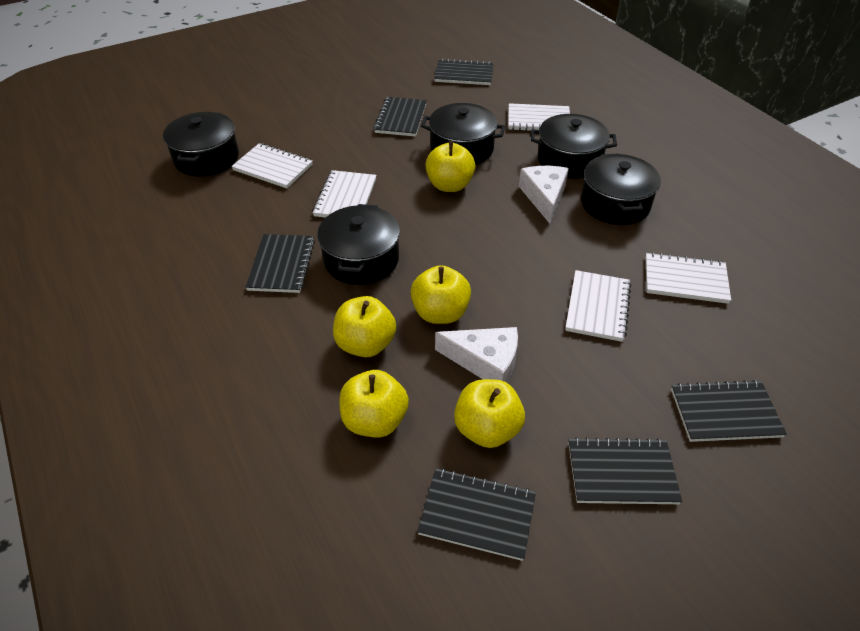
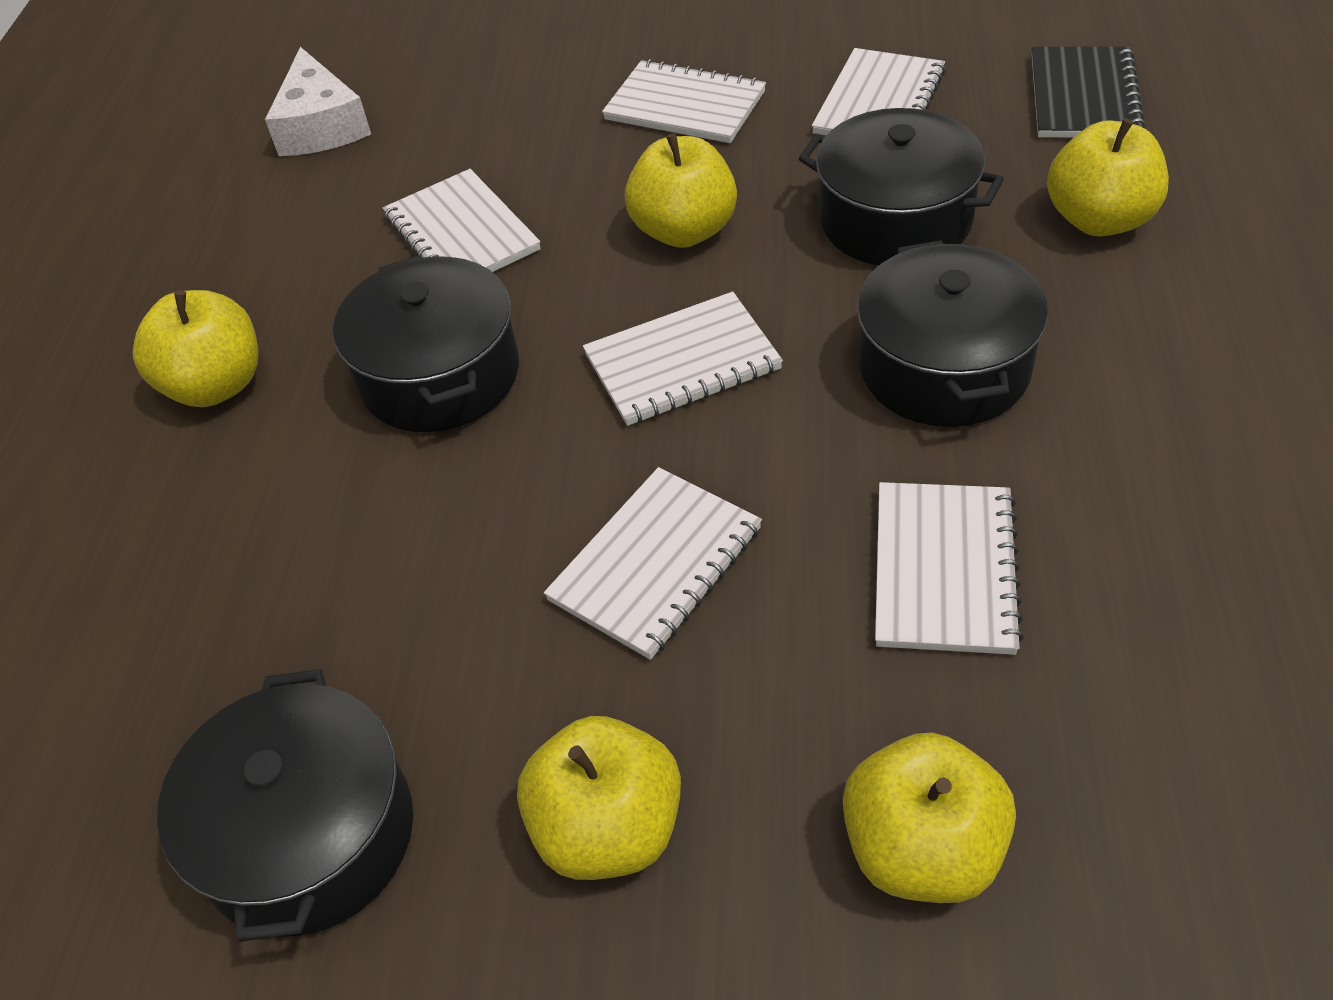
black notebook: [246,234,315,293] [374,97,427,137] [417,468,536,561] [434,59,494,85] [568,437,682,504] [671,380,787,442] = 6 -> [1032,47,1146,138] = 1
black pot: [163,112,239,177] [317,204,400,285] [421,103,505,165] [531,114,617,179] [581,153,661,225] = 5 -> [157,669,413,942] [333,255,519,432] [798,108,1004,265] [857,240,1048,427] = 4
white cheese: [435,327,518,382] [519,166,569,224] = 2 -> [265,47,371,156] = 1
white notebook: [231,143,313,188] [312,170,376,218] [508,103,570,131] [565,270,631,342] [645,252,731,304] = 5 -> [383,169,541,272] [544,467,762,660] [583,292,783,426] [602,59,766,143] [812,48,946,135] [875,482,1024,655] = 6

